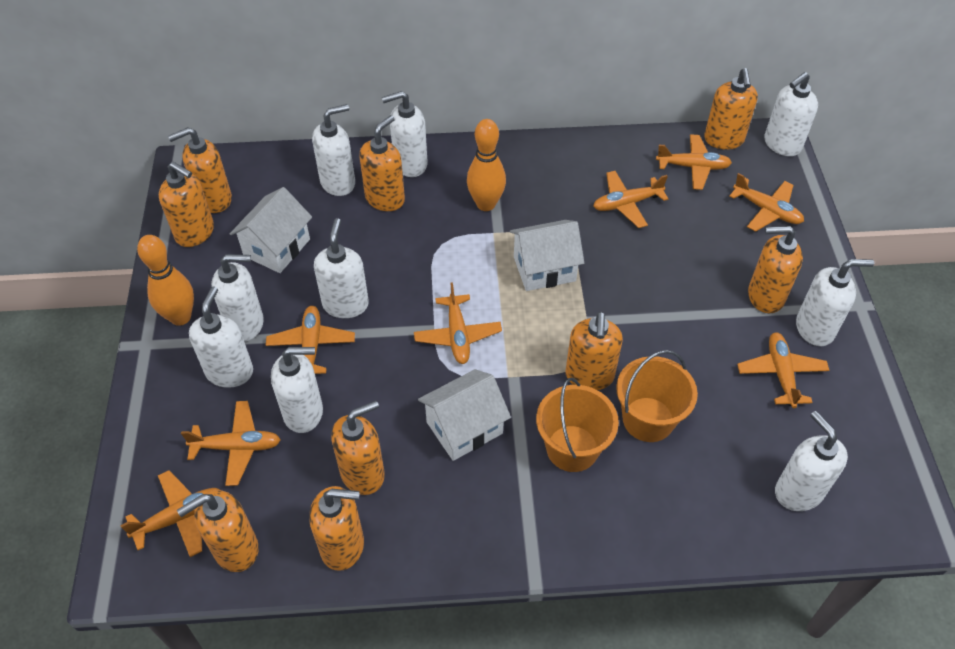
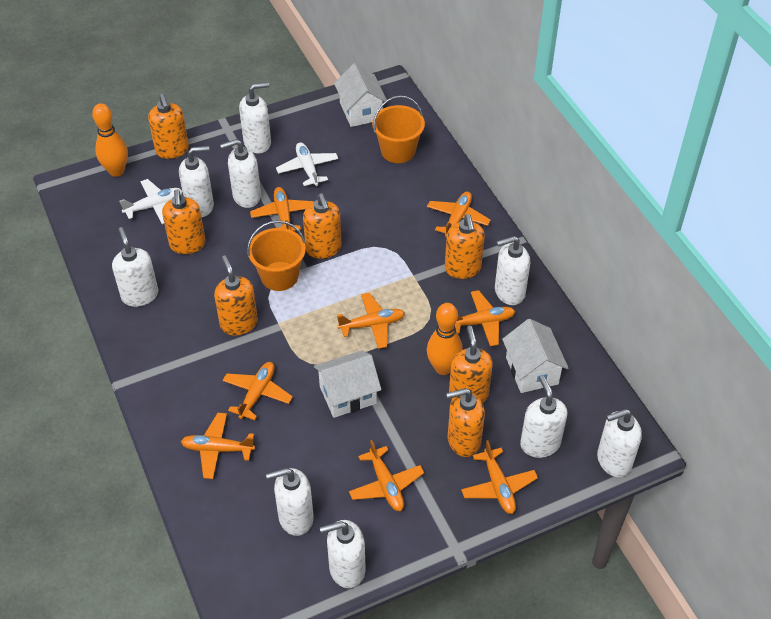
orange soap dispenser: [159,162,214,247] [168,127,232,213] [177,490,259,572] [309,486,364,571] [331,401,385,495] [360,115,405,211] [565,312,623,390] [704,68,758,150] [748,226,803,313] = 9 -> [148,94,189,159] [162,189,206,254] [214,255,258,336] [303,194,341,259] [445,214,485,279] [446,388,485,457] [449,326,493,403] = 7
white plane: none = 0 -> [119,179,182,224] [276,142,338,186] = 2

